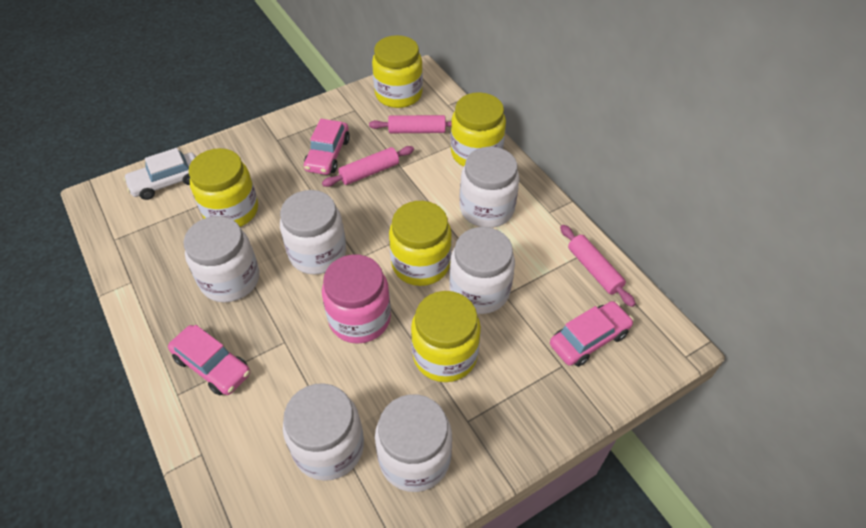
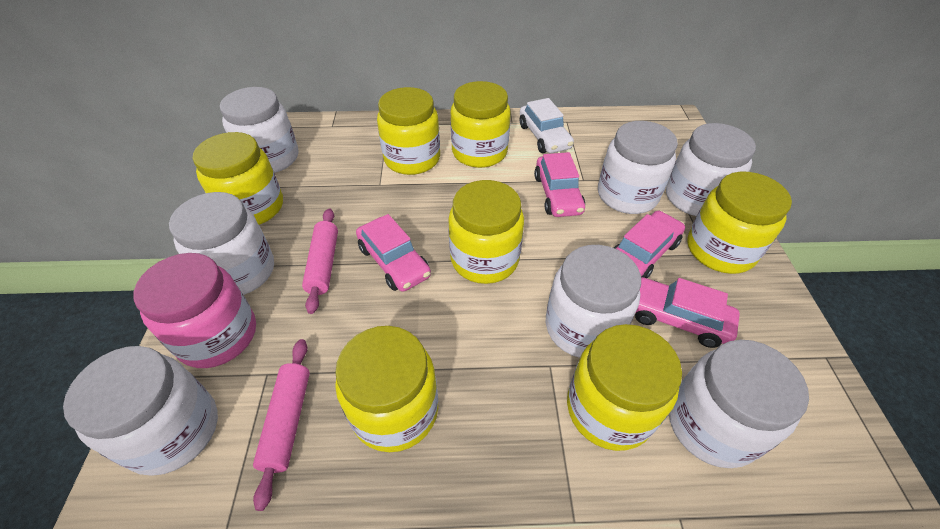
pink car: [168,325,250,396] [304,119,350,175] [550,301,634,367] = 3 -> [356,214,431,292] [534,152,585,217] [613,211,685,278] [635,277,740,348] = 4
pink rolling pin: [322,146,414,187] [369,115,452,133] [560,225,636,307] = 3 -> [253,339,310,511] [302,208,338,314] = 2
white jar: [184,216,259,302] [280,190,346,274] [283,383,364,481] [375,394,452,492] [449,227,515,314] [460,147,519,228] = 6 -> [63,346,218,476] [169,192,274,295] [220,87,298,173] [546,245,641,358] [598,121,678,214] [666,123,756,216] [669,340,809,468] = 7
yellow jar: [188,148,258,227] [372,35,423,108] [389,201,452,286] [411,291,481,382] [451,92,506,167] = 5 -> [193,132,283,225] [335,326,439,452] [377,87,440,175] [448,180,524,284] [451,81,511,168] [567,324,682,451] [687,172,792,274] = 7

